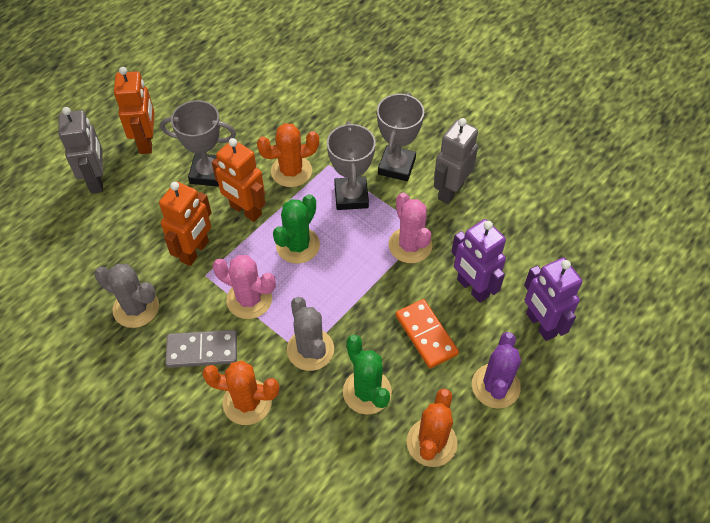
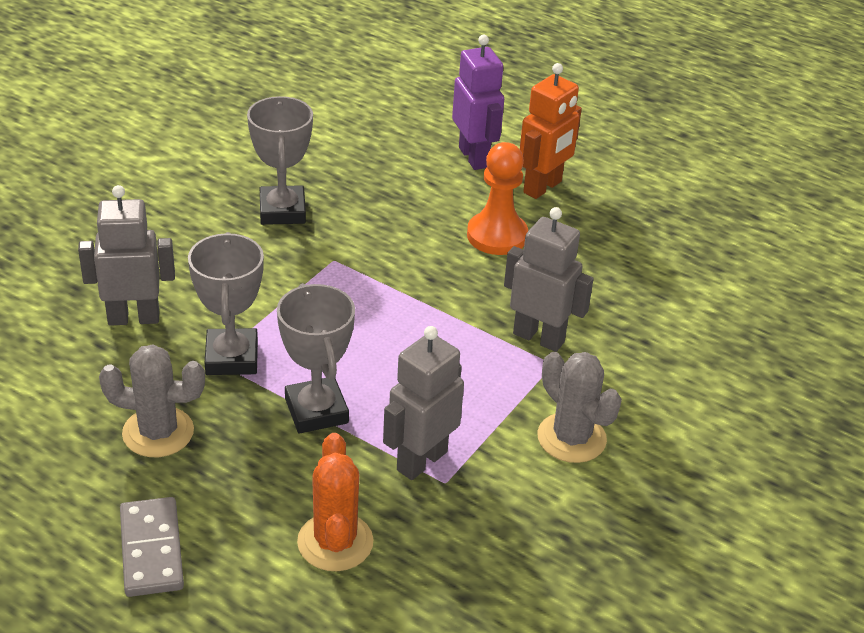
green cactus: [273,194,320,264] [343,335,392,415] = 2 -> none = 0
grey robot: [58,107,103,194] [434,118,478,204] = 2 -> [78,185,175,326] [383,326,464,480] [504,207,594,352] = 3
orange cactus: [202,360,279,425] [257,123,319,187] [407,389,458,467] = 3 -> [297,433,373,571] = 1
orange domino: [396,299,459,369] = 1 -> none = 0
orange pawn: none = 0 -> [467,142,528,255] = 1
orange robot: [114,67,154,154] [159,182,212,266] [212,138,265,222] = 3 -> [520,63,582,199] = 1
pink cactus: [213,255,276,319] [389,193,432,263] = 2 -> none = 0
purple cactus: [472,332,521,409] = 1 -> none = 0
purple robot: [451,219,506,303] [524,258,582,341] = 2 -> [452,35,504,170] = 1

